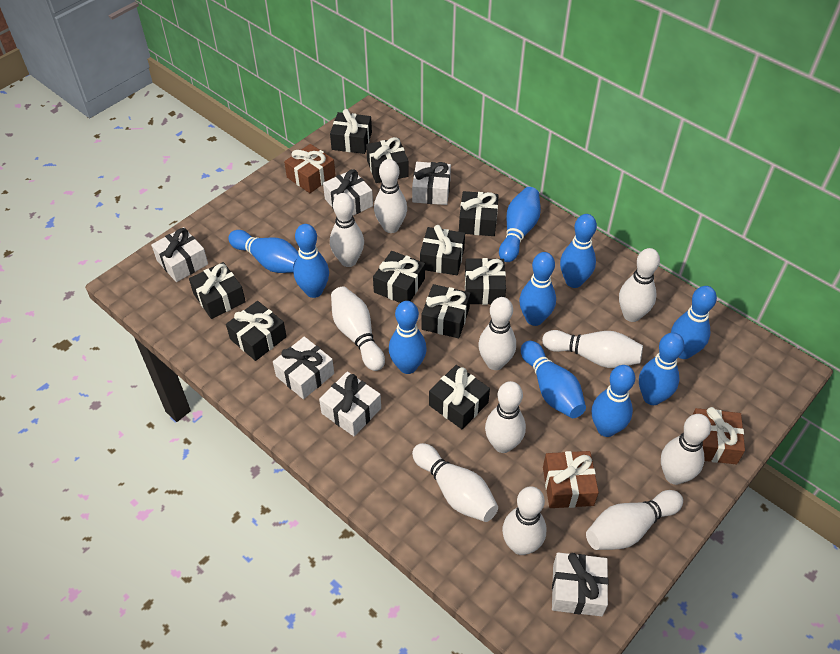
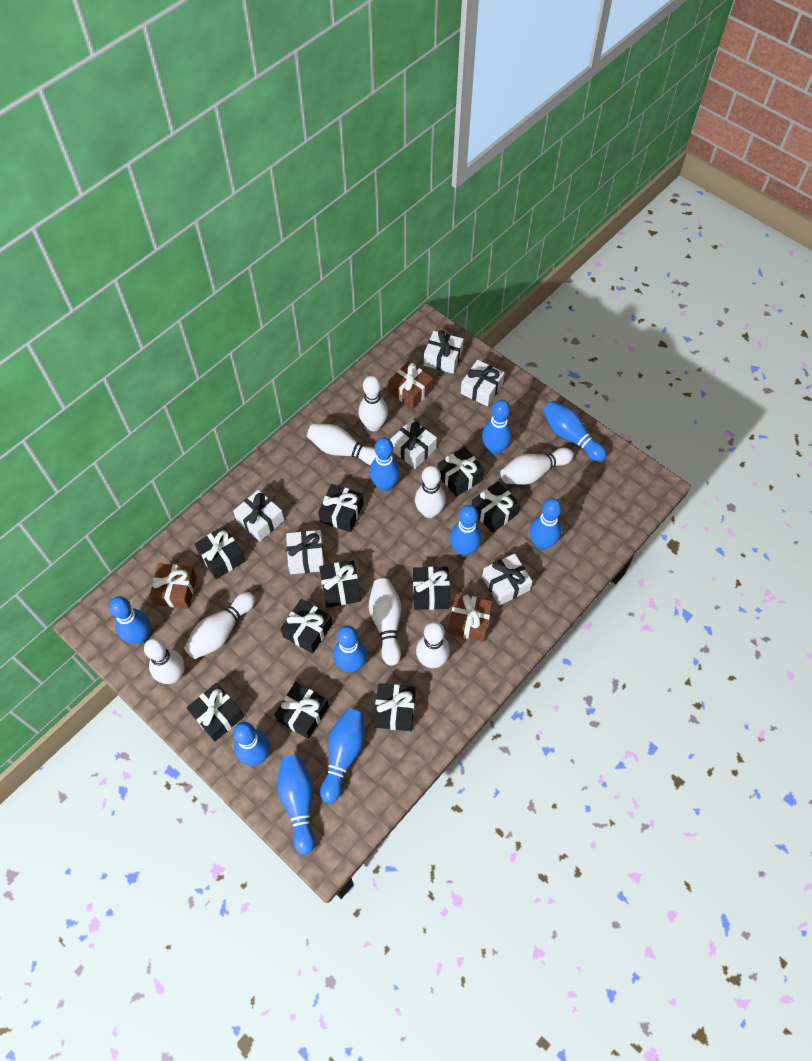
white bowling pin: [330,193,364,267] [331,287,385,371] [374,159,407,233] [412,443,498,522] [478,297,516,370] [485,381,526,453] [502,486,547,555] [542,330,643,368] [586,490,683,550] [619,248,660,322] [661,414,711,485] = 11 -> [144,638,185,684] [184,592,255,659] [307,423,377,465] [359,376,388,432] [369,578,401,665] [415,466,446,518] [416,622,450,668] [500,448,574,485] = 8

